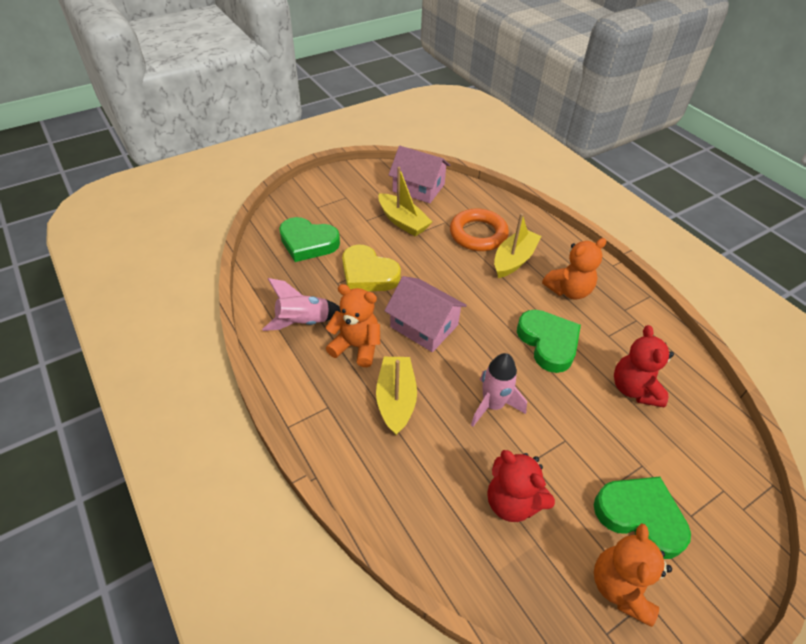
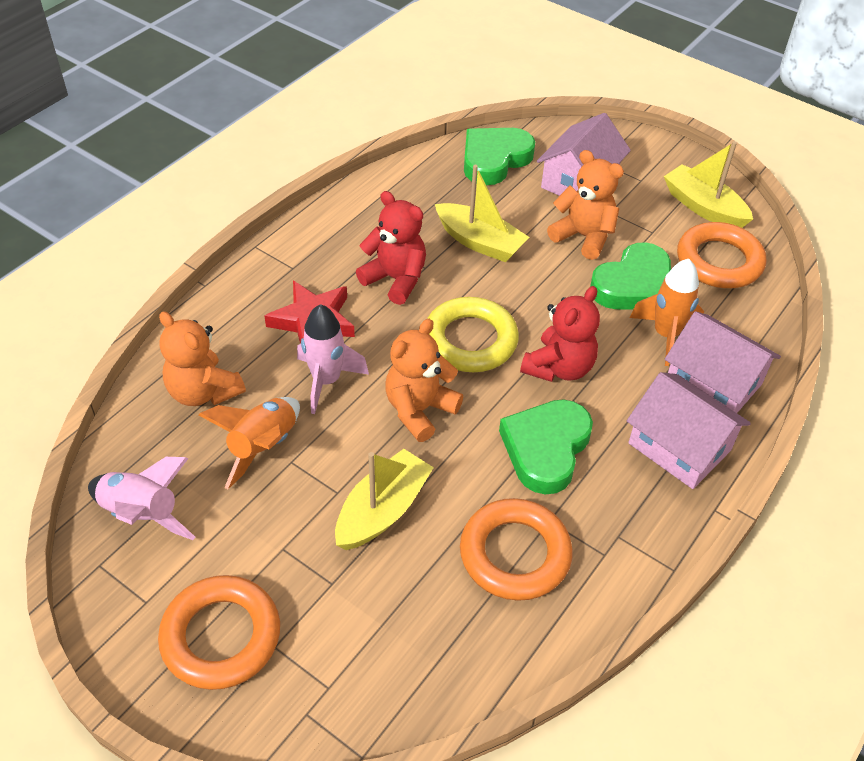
orange ring: [450,208,509,251] = 1 -> [158,575,280,690] [460,498,573,601] [677,222,766,288] = 3
orange rocket: none = 0 -> [199,397,300,489] [630,259,704,366] = 2
pink house: [384,276,467,352] [389,146,450,203] = 2 -> [537,113,631,196] [627,372,751,489] [665,311,781,413] = 3
red star: none = 0 -> [264,281,355,343] = 1
yellow heart: [342,245,401,291] = 1 -> none = 0
yellow ring: none = 0 -> [427,297,519,372] = 1

